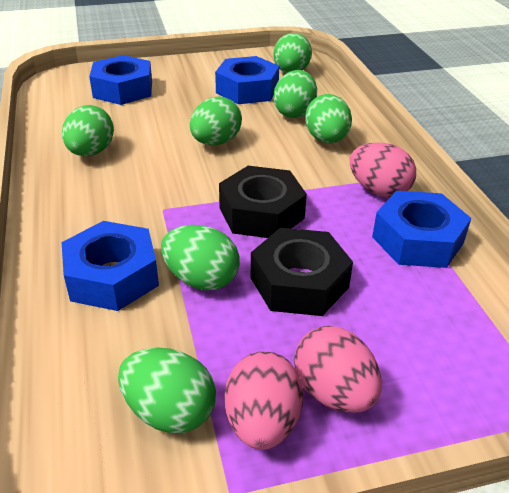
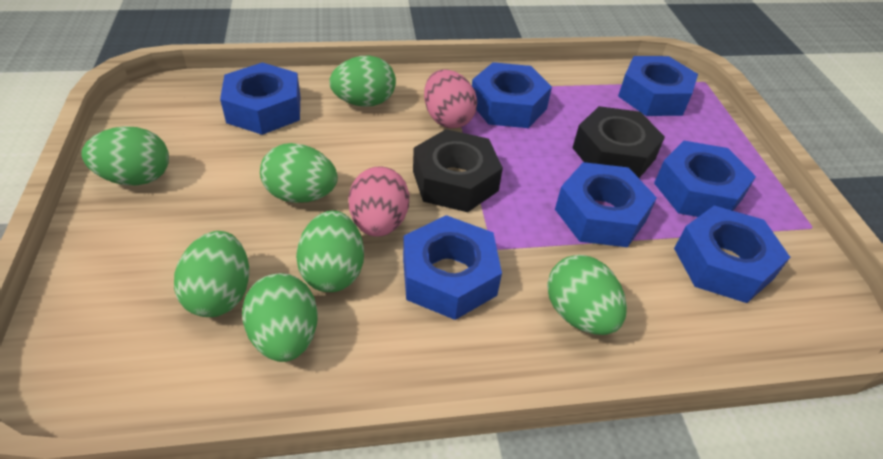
blue nut: [61,221,159,311] [89,55,152,105] [215,56,279,104] [372,191,471,268] = 4 -> [220,62,300,135] [403,215,502,320] [472,62,552,128] [555,162,657,247] [618,56,698,116] [654,141,756,217] [674,205,790,303] = 7
pink egg: [225,351,303,450] [294,326,382,413] [350,142,416,198] = 3 -> [348,166,409,237] [424,69,477,128] = 2

